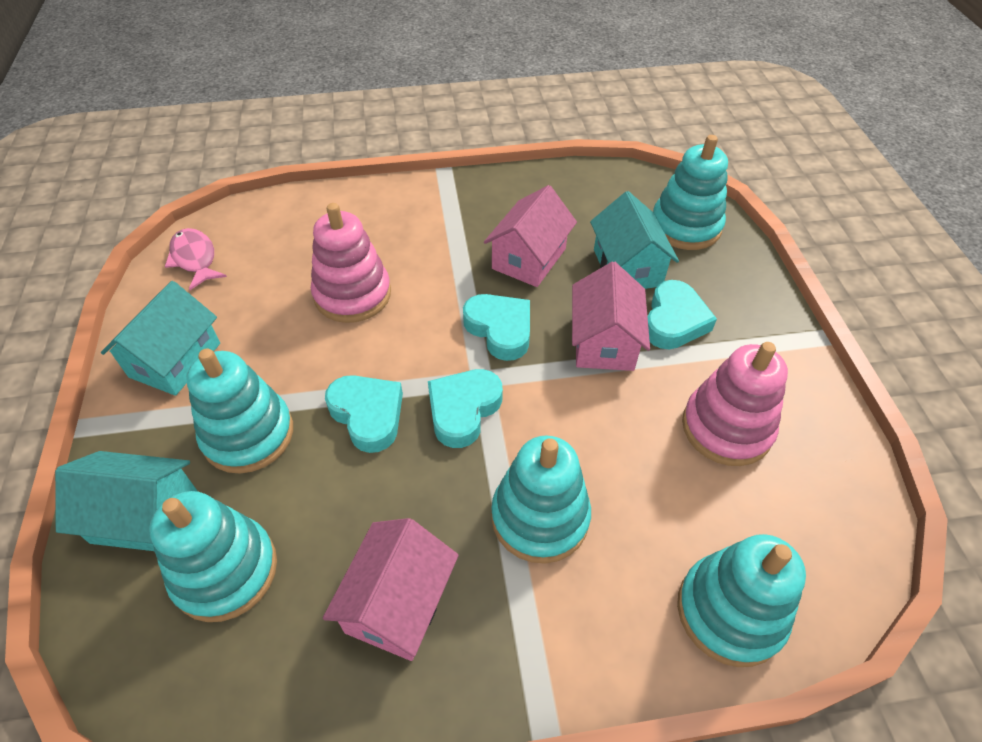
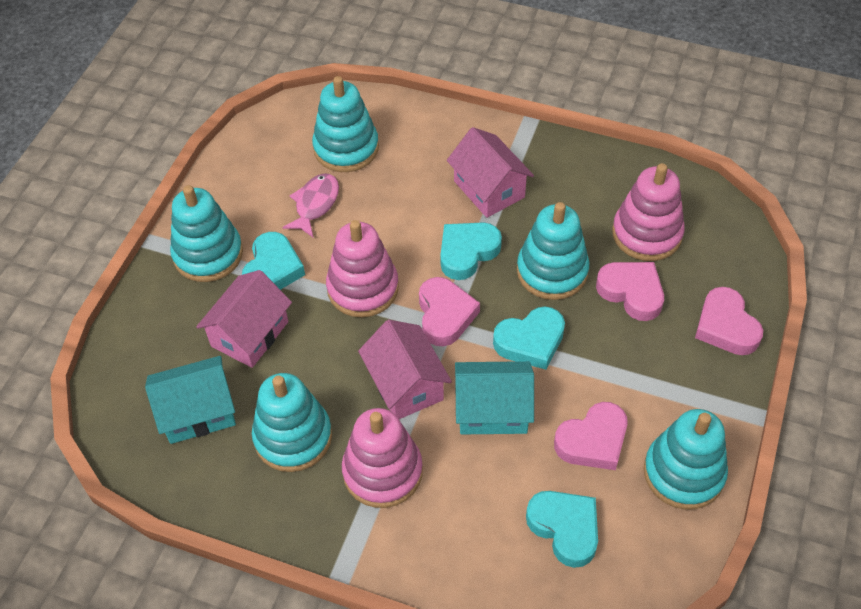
pink heart: none = 0 -> [419,277,480,346] [554,402,628,470] [596,262,664,321] [695,287,763,355] = 4
pink stacking toy: [311,203,391,323] [682,342,788,466] = 2 -> [326,220,399,318] [342,408,423,508] [612,163,685,261] = 3
turquoise house: [55,451,197,551] [101,281,220,396] [590,191,679,289] = 3 -> [145,356,236,444] [455,361,534,434] = 2

